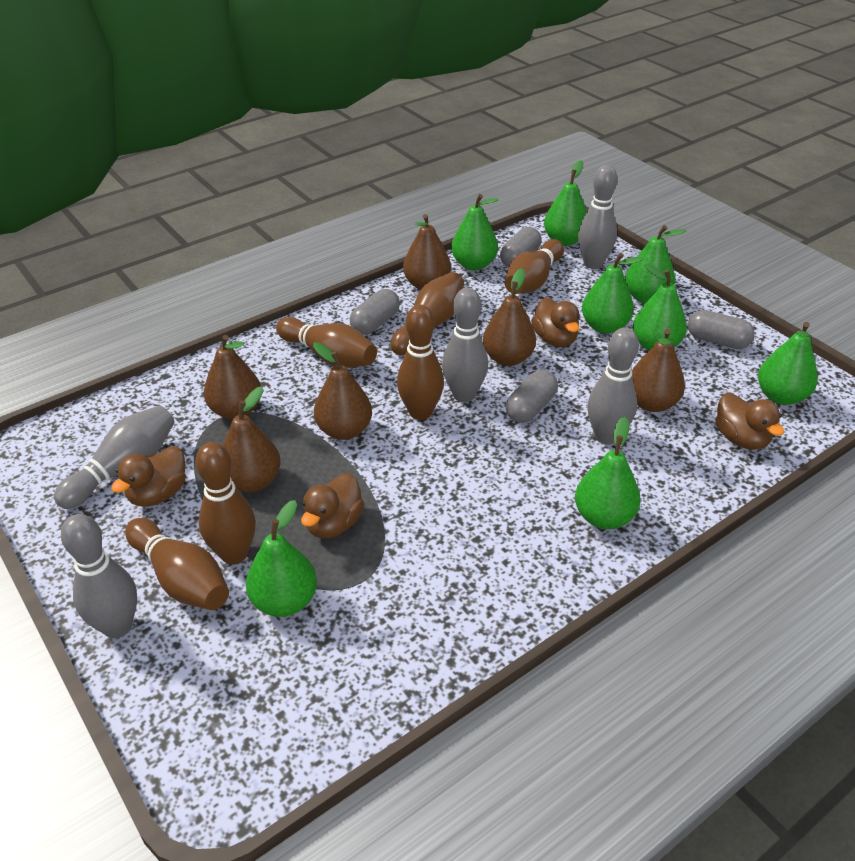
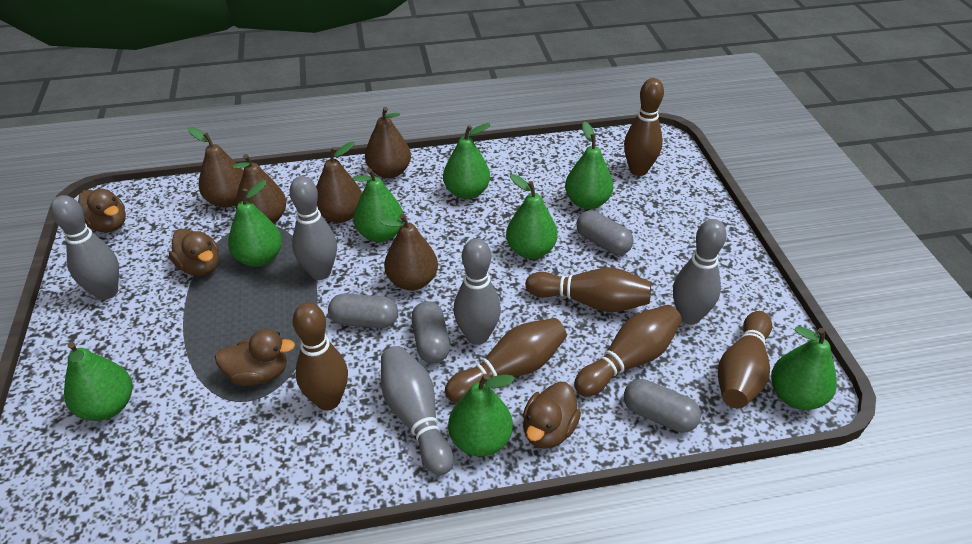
brown pear: [204,335,261,419] [222,387,281,492] [313,342,372,440] [403,214,451,290] [483,268,536,366] [632,329,685,412] = 6 -> [188,127,243,208] [232,154,286,224] [316,142,362,223] [365,107,411,178] [380,214,438,291] = 5

